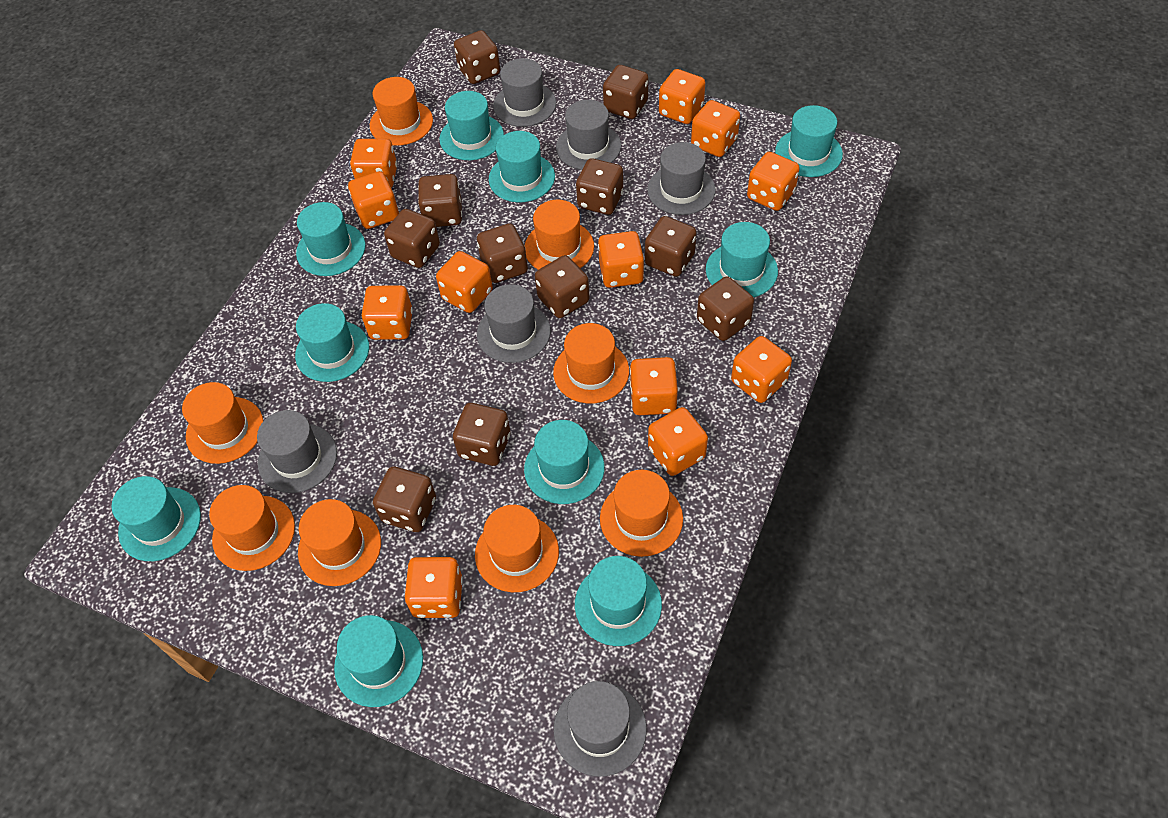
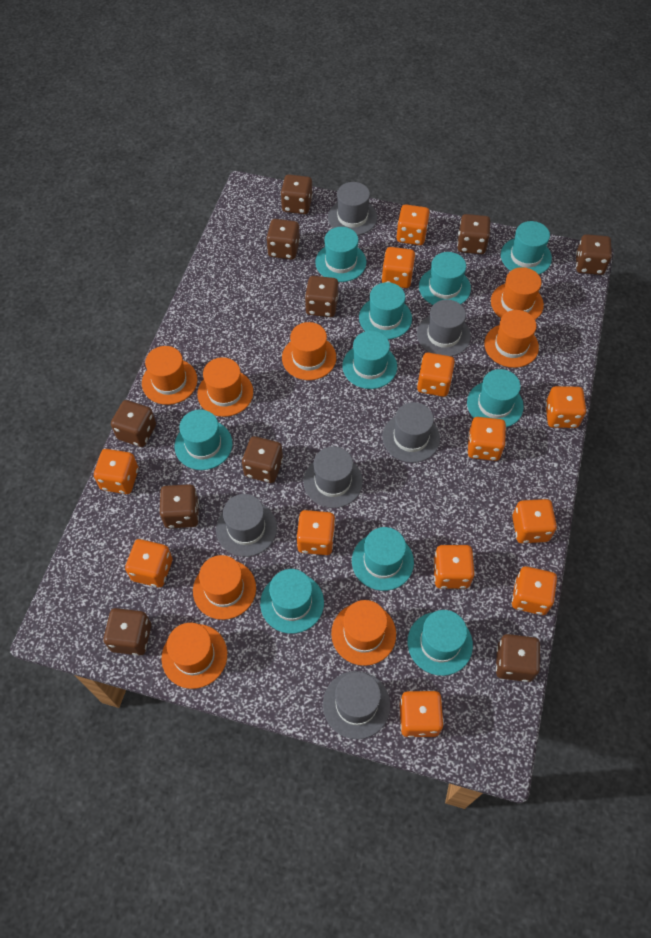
brown dice: [373,467,436,532] [384,209,440,268] [418,174,462,227] [453,403,511,466] [454,30,500,84] [477,223,528,283] [535,255,589,318] [576,158,623,215] [603,65,648,119] [645,216,696,277] [697,276,754,341] = 11 -> [103,608,151,655] [111,400,156,447] [160,484,199,528] [242,436,283,483] [266,219,300,260] [281,174,313,214] [305,276,338,317] [457,214,490,254] [496,634,540,682] [576,234,612,275] = 10

